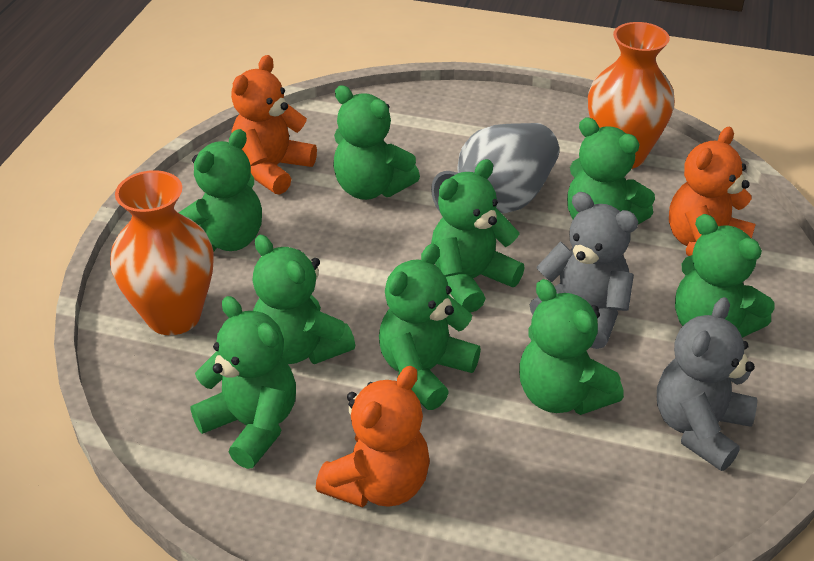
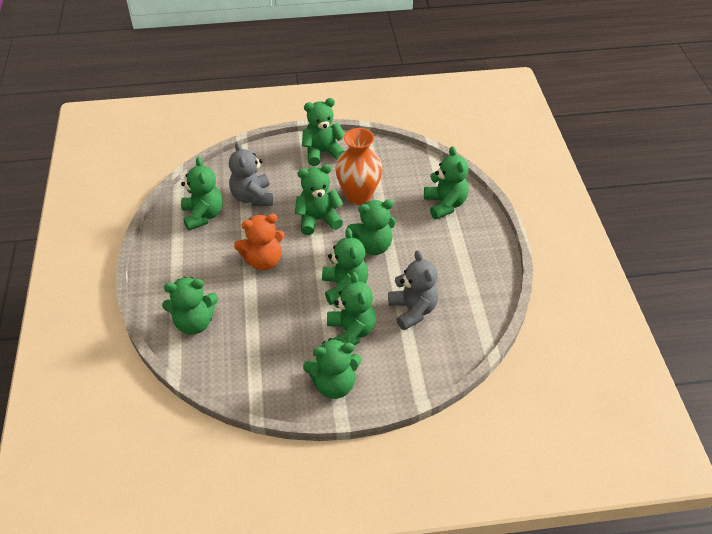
grey vase: [431,123,559,213] = 1 -> none = 0
orange teddy bear: [231,55,317,195] [316,366,430,508] [669,127,756,256] = 3 -> [234,214,285,270] = 1
orange vase: [110,170,214,335] [588,22,675,169] = 2 -> [335,128,383,205] = 1

